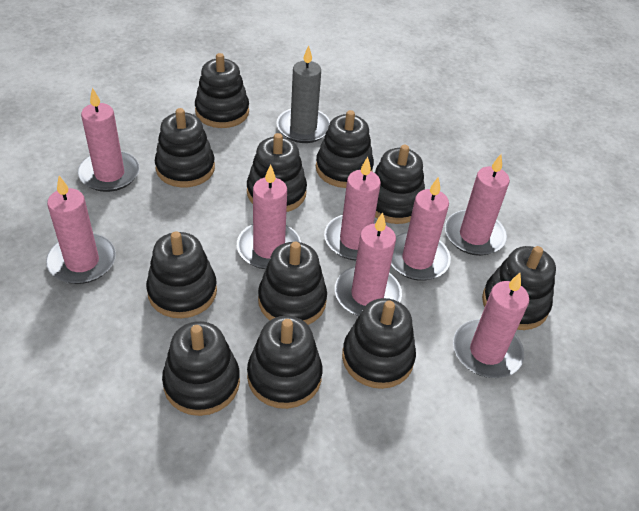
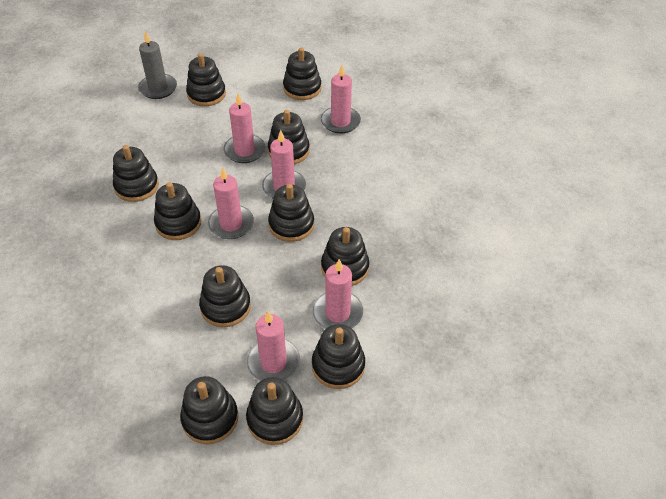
pink candle: [46,176,116,284] [78,88,140,192] [237,164,301,269] [324,157,381,261] [335,213,402,316] [391,177,451,281] [445,154,510,256] [453,273,529,378] = 8 -> [208,167,254,239] [223,93,265,163] [247,311,300,381] [262,130,306,199] [313,259,363,329] [321,65,361,134] = 6

